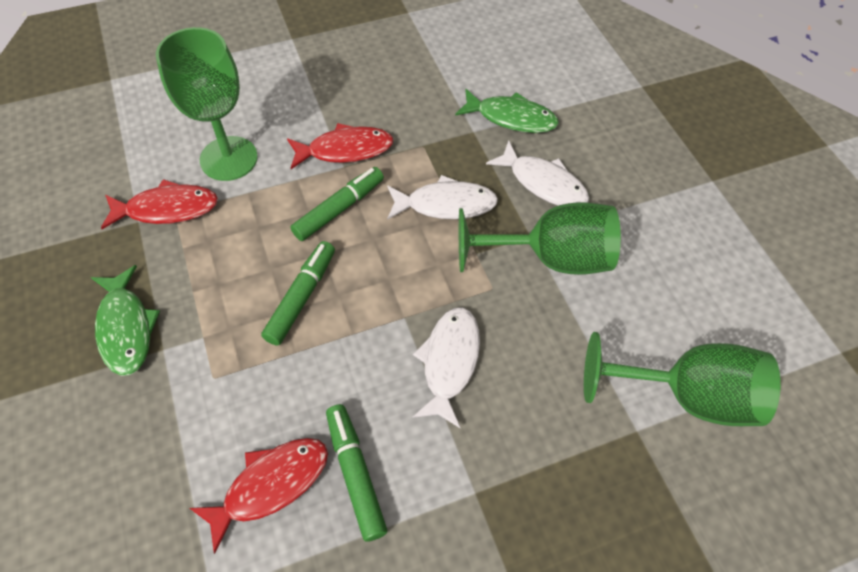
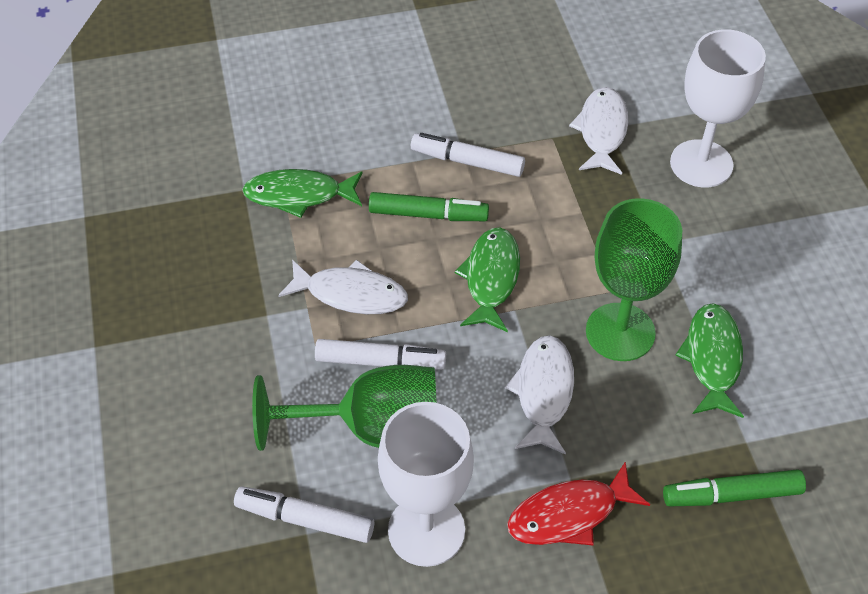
green fish: [91,265,160,376] [455,89,559,133] = 2 -> [242,169,363,218] [455,227,520,332] [675,303,744,418] = 3
green goblet: [156,27,258,181] [459,202,621,275] [584,332,781,426] = 3 -> [252,365,436,451] [586,198,682,361] = 2
green marker: [261,241,335,346] [290,167,384,241] [326,404,387,542] = 3 -> [369,192,489,221] [663,469,806,506] = 2
red fish: [101,179,218,229] [190,438,328,554] [287,123,394,169] = 3 -> [507,461,650,545] = 1
white goblet: none = 0 -> [378,402,474,567] [670,29,766,187] = 2
white marker: none = 0 -> [234,486,374,543] [315,339,446,369] [411,133,525,177] = 3

